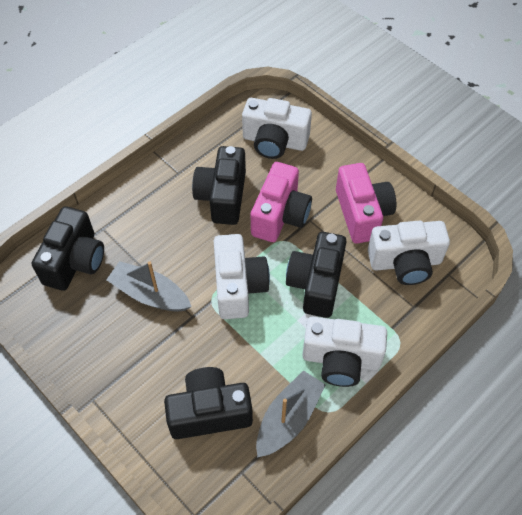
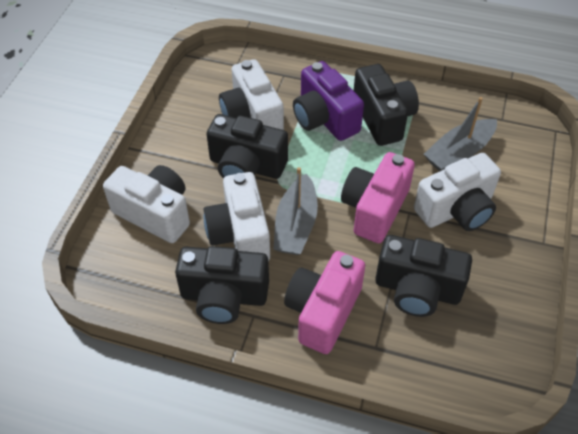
purple camera: none = 0 -> [293,61,364,141] = 1

